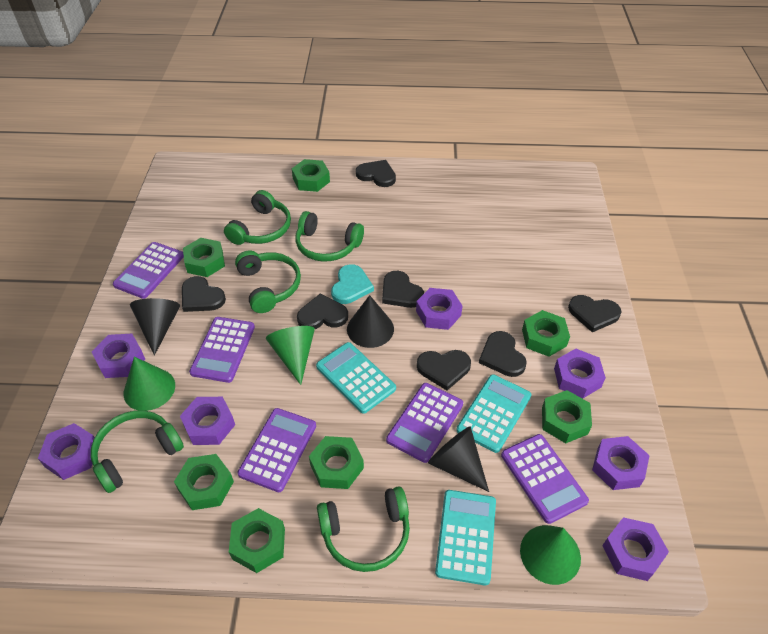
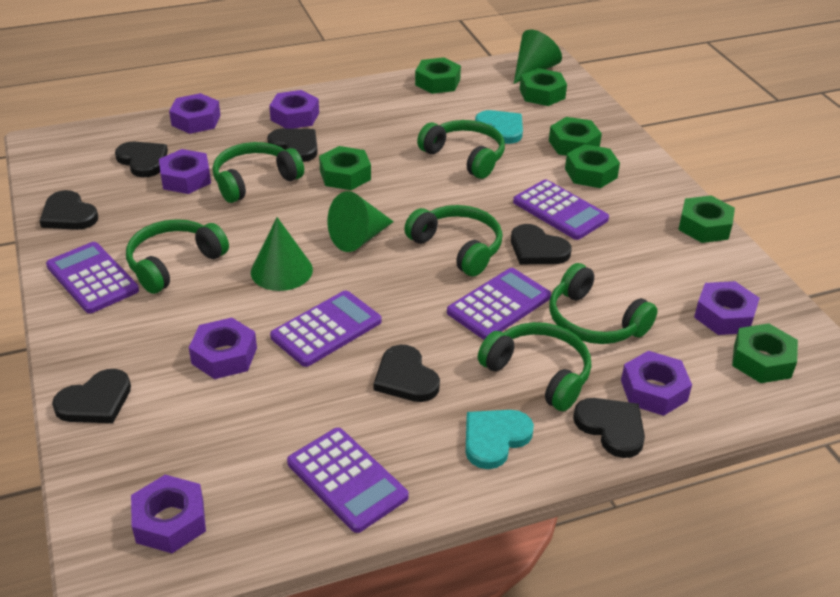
black cone: [130,298,180,356] [347,295,394,348] [428,427,489,492] = 3 -> none = 0
green headphones: [91,410,184,493] [224,190,291,245] [235,250,301,313] [295,211,364,262] [317,486,410,572] = 5 -> [126,219,229,294] [213,142,304,203] [404,205,502,276] [417,120,505,179] [478,322,591,411] [549,263,658,344] = 6
turquoise calculator: [316,342,396,414] [435,490,496,585] [457,374,531,453] = 3 -> none = 0
turquoise heart: [331,264,374,304] = 1 -> [465,410,534,469] [475,110,523,144] = 2

